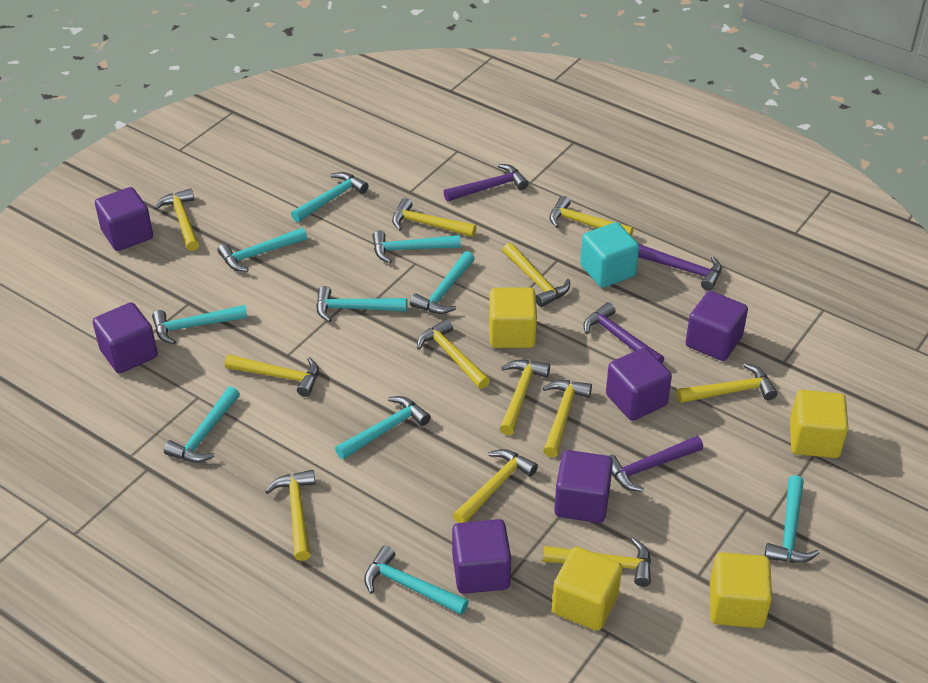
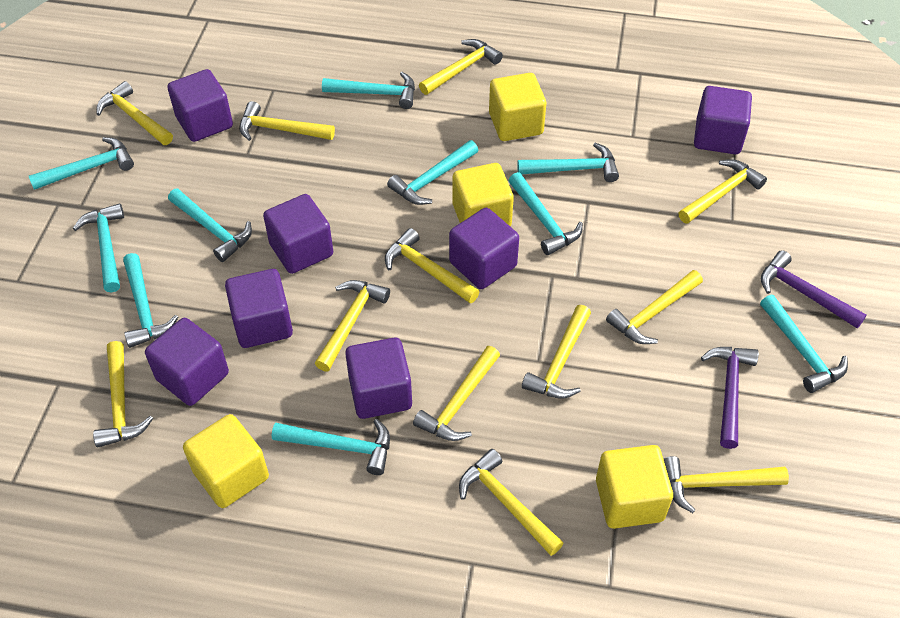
purple cube: [93,302,158,373] [95,187,153,251] [452,519,511,594] [554,450,613,523] [606,348,672,421] [685,291,748,361] = 6 -> [145,318,229,406] [167,69,233,142] [225,269,293,348] [263,194,333,274] [345,338,412,419] [449,208,519,289] [694,86,752,154] = 7
purple hammer: [444,164,528,201] [583,302,664,363] [609,436,703,492] [638,244,722,291] = 4 -> [701,347,759,449] [761,250,866,328] = 2
turquoise cube: [580,222,639,288] = 1 -> none = 0

